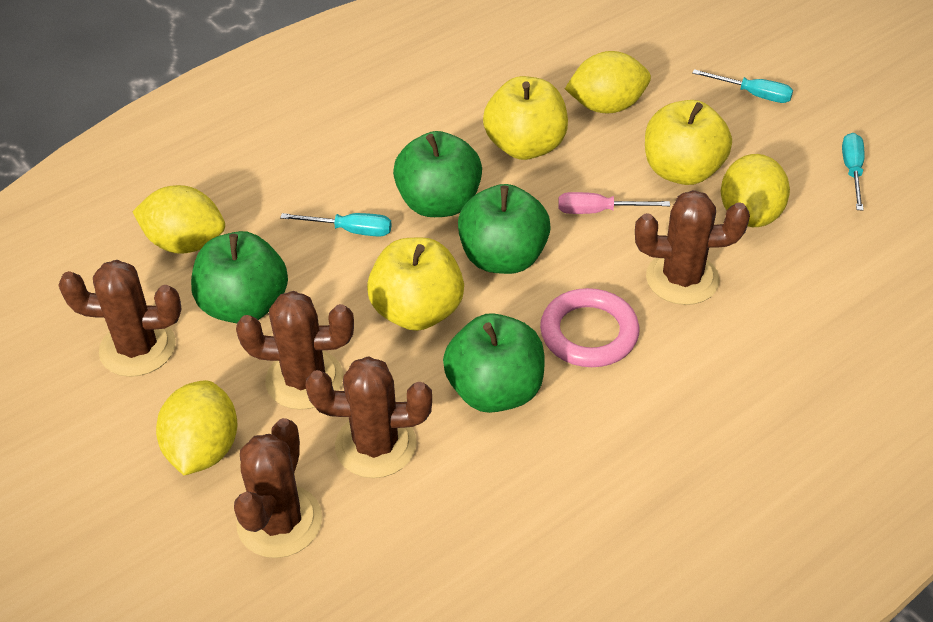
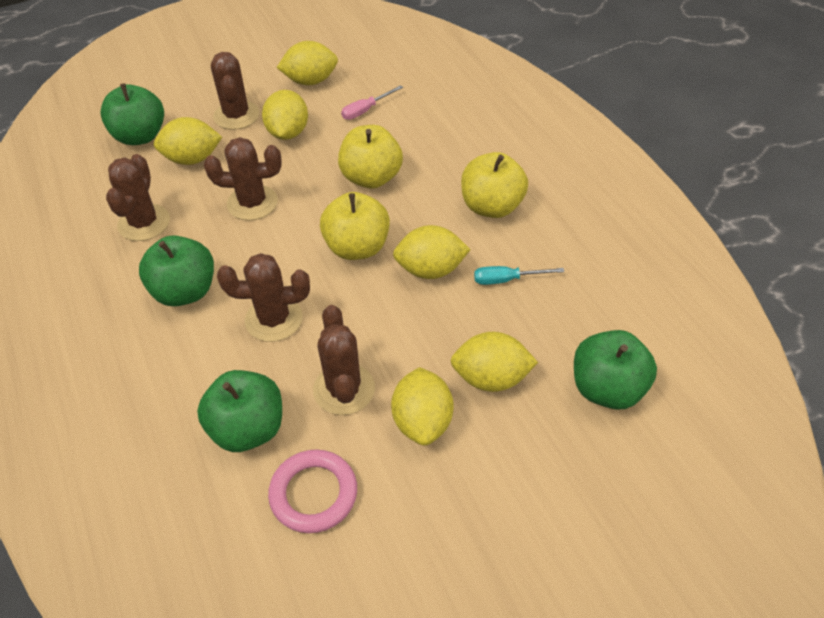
turquoise screwdriver: [280,213,392,237] [692,69,793,103] [842,133,865,211] = 3 -> [474,266,564,285] = 1
yellow lemon: [132,185,225,254] [156,380,237,475] [565,51,651,114] [721,154,790,227] = 4 -> [154,117,222,165] [262,90,308,140] [277,41,338,85] [391,367,454,446] [393,225,471,279] [451,332,538,392] = 6

